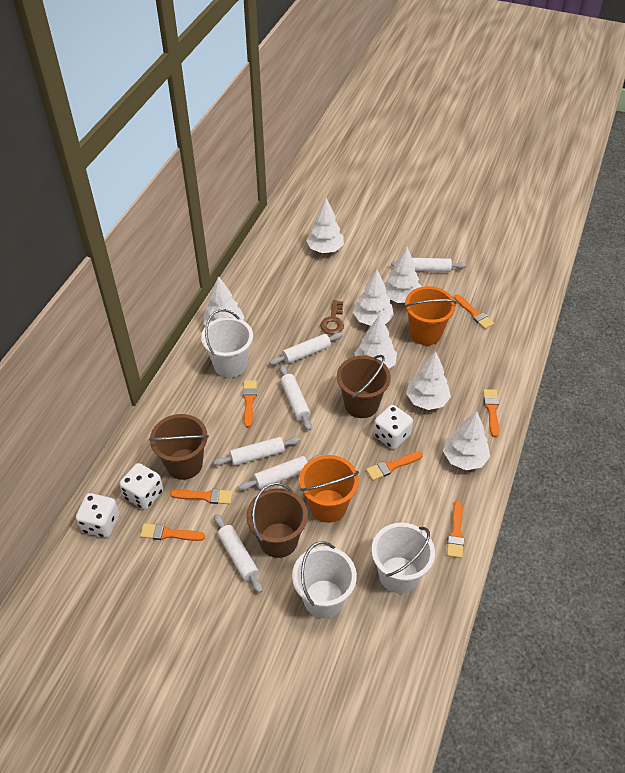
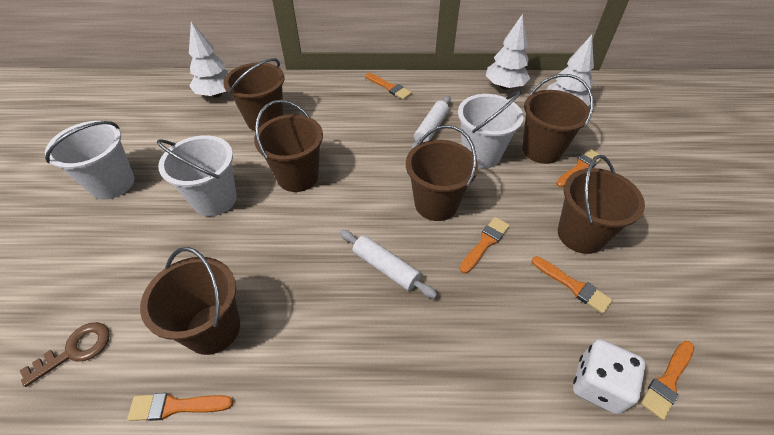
brown bucket: [149,414,209,480] [246,483,308,558] [337,355,391,418] = 3 -> [140,247,240,355] [223,58,284,131] [254,100,323,192] [406,125,478,221] [522,74,594,164] [558,155,645,254] = 6
orange brush: [140,523,205,541] [170,489,233,504] [242,380,257,427] [366,451,423,481] [447,500,464,558] [454,294,494,329] [483,389,499,437] = 7 -> [127,393,233,421] [366,73,412,100] [460,217,510,273] [532,256,613,314] [556,149,602,187] [640,341,694,420] = 6
orange bucket: [299,455,359,523] [404,286,457,345] = 2 -> none = 0
white dice: [76,493,120,538] [120,463,163,510] [373,405,413,449] = 3 -> [573,339,646,414] = 1
white rolling pin: [213,437,300,466] [214,514,263,593] [238,455,322,491] [270,332,343,365] [280,365,312,431] [391,258,466,272] = 6 -> [340,230,437,299] [411,96,451,150] = 2
white tree: [203,276,245,326] [306,198,344,253] [353,270,394,326] [354,315,397,369] [384,247,422,303] [406,351,451,410] [443,411,490,470] = 7 -> [189,21,229,97] [486,14,530,90] [547,35,594,106] = 3

